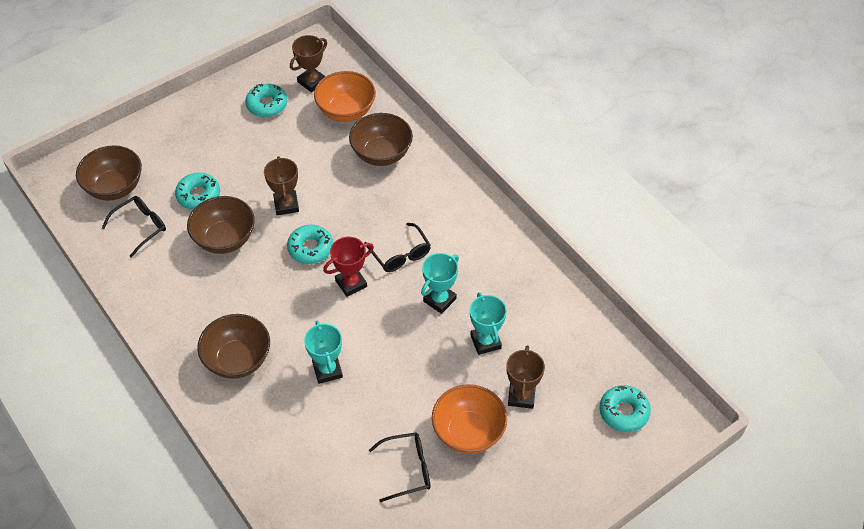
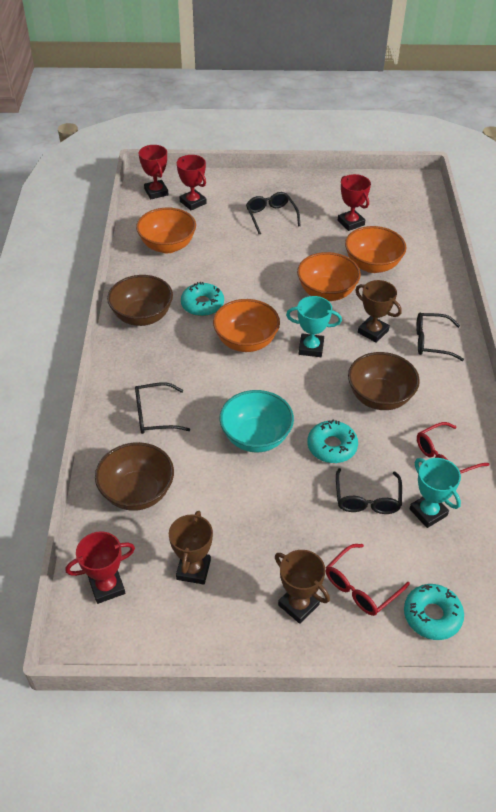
black glasses: [102,196,166,258] [364,223,431,272] [369,432,431,502] = 3 -> [135,382,190,434] [246,192,301,235] [336,468,402,514] [416,313,464,361] = 4
brown bowl: [76,145,142,201] [187,196,255,254] [197,314,270,379] [349,113,413,166] = 4 -> [95,442,174,511] [107,275,173,326] [348,352,420,410] = 3
orange bowl: [314,71,376,122] [432,384,507,454] = 2 -> [136,208,196,253] [213,299,280,352] [297,252,361,301] [345,226,407,273] = 4
red glasses: none = 0 -> [326,544,410,616] [417,422,489,474] = 2
red trophy: [323,237,374,297] = 1 -> [66,531,135,604] [139,145,169,199] [177,155,207,211] [338,174,371,231] = 4
turquoise bowl: none = 0 -> [220,390,294,452] = 1
turquoise donut: [175,173,220,210] [245,83,288,117] [287,225,333,264] [599,385,651,432] = 4 -> [181,282,224,316] [307,420,358,463] [404,584,464,640] = 3
turquoise trophy: [304,321,343,384] [421,253,459,314] [470,292,507,355] = 3 -> [286,296,342,357] [409,458,461,528] = 2

